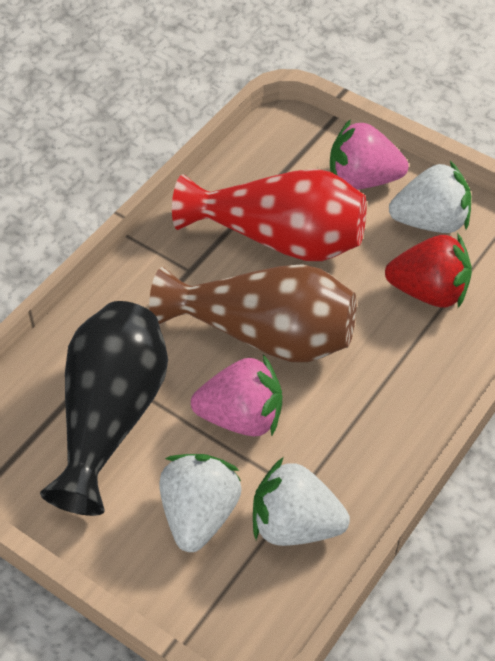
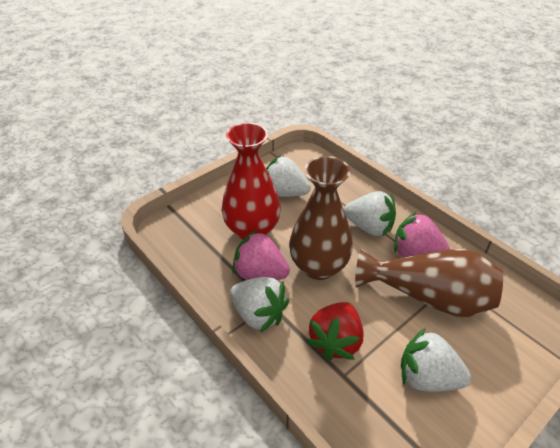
black vase: [40,301,168,516] = 1 -> none = 0
brown vase: [149,264,356,362] = 1 -> [289,156,353,280] [355,248,503,317] = 2
white strawberry: [159,454,242,552] [253,457,350,546] [389,161,471,233] = 3 -> [230,277,289,333] [266,155,311,197] [344,191,396,237] [401,328,471,392] = 4

